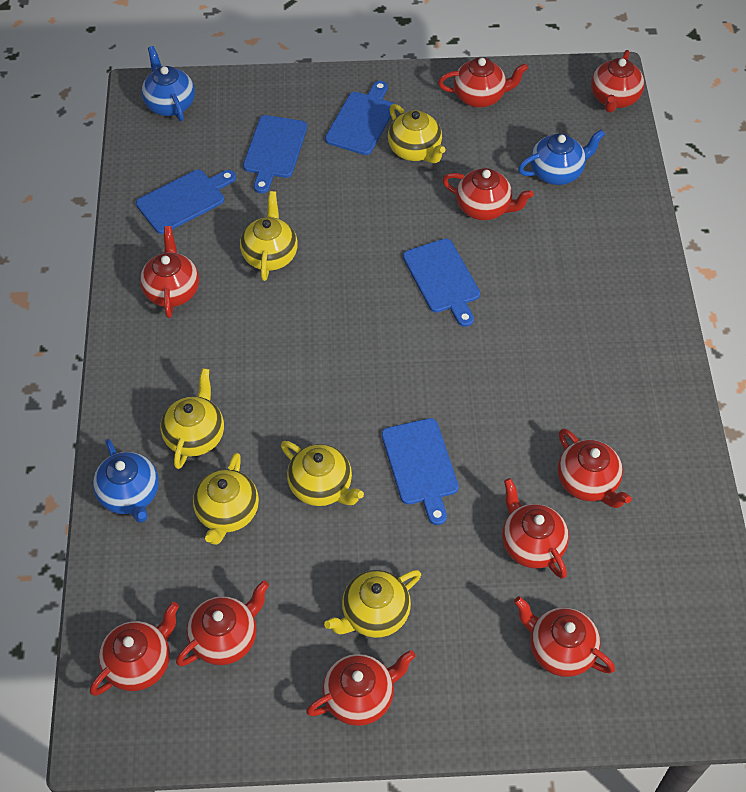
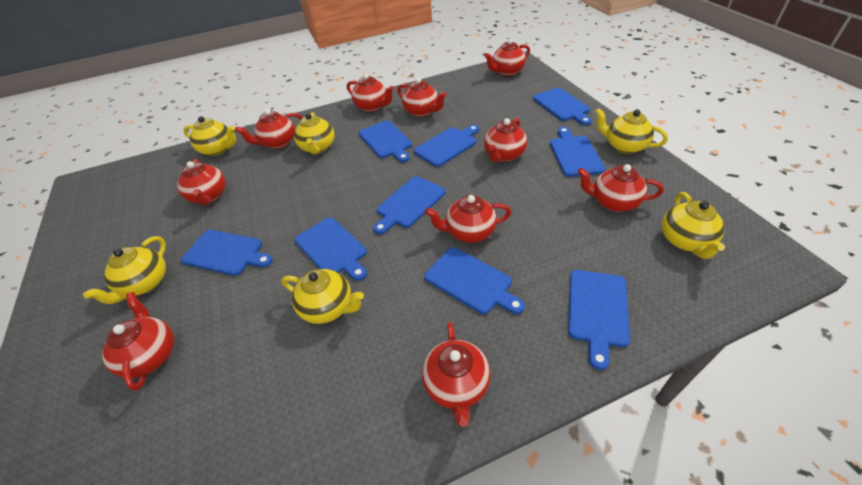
blue cutting board: [136,170,236,234] [243,115,307,193] [325,81,395,155] [382,418,459,525] [403,238,480,327] = 5 -> [181,230,273,276] [295,217,367,281] [359,120,412,162] [373,176,446,234] [414,125,479,167] [424,247,525,314] [533,88,592,125] [550,127,605,177] [568,270,630,370] = 9
blue teapot: [93,439,159,523] [142,46,195,121] [518,129,605,185] = 3 -> none = 0

